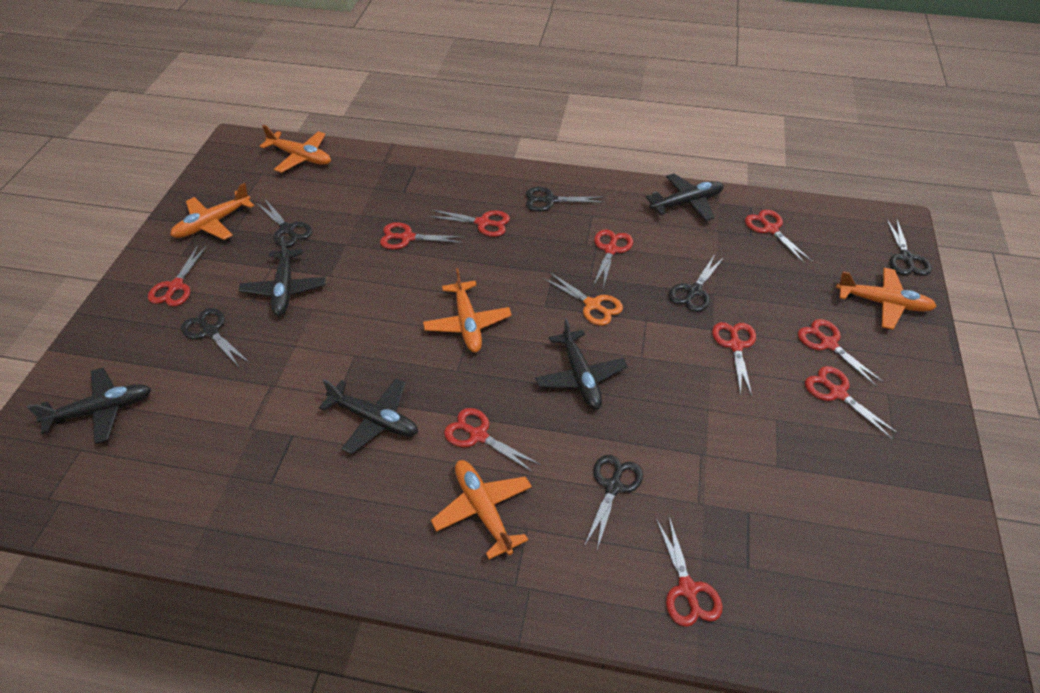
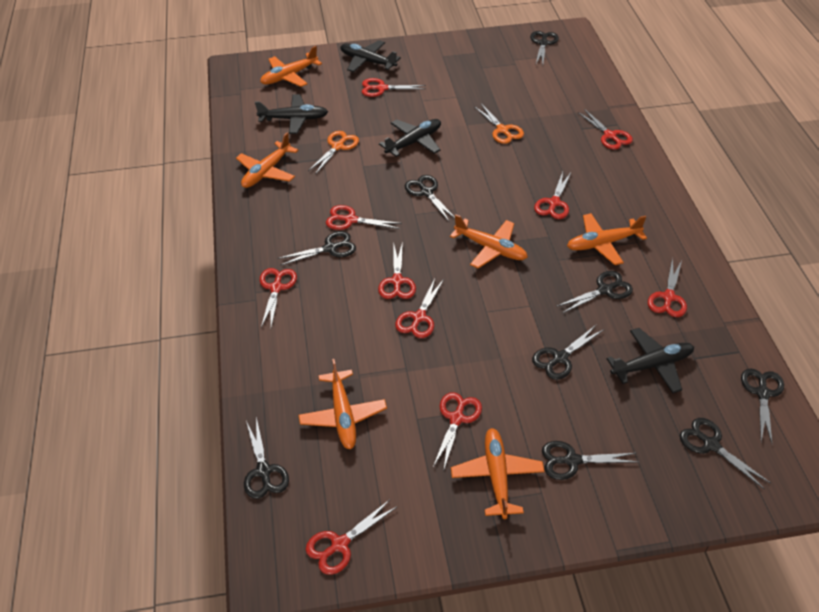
black plane: [27,368,151,444] [239,236,326,316] [319,378,418,454] [535,318,628,410] [646,174,724,221] = 5 -> [255,94,328,134] [340,40,401,72] [379,119,441,157] [606,328,694,393] = 4
black scissors: [181,308,249,367] [256,198,312,247] [526,187,604,212] [584,455,643,550] [669,254,724,312] [886,219,932,276] = 6 -> [244,417,289,499] [278,231,356,266] [405,175,455,221] [530,31,559,64] [532,324,603,380] [542,441,638,480] [556,271,633,313] [680,418,771,490] [741,368,784,443] = 9
orange plane: [170,183,254,240] [260,125,331,173] [423,268,512,352] [431,460,532,559] [836,268,937,330] = 5 -> [236,133,298,188] [260,46,322,87] [298,359,387,449] [450,214,528,269] [451,428,545,519] [567,213,647,265] = 6
orange scissors: [543,272,623,326] = 1 -> [308,131,359,174] [474,104,524,144] = 2

